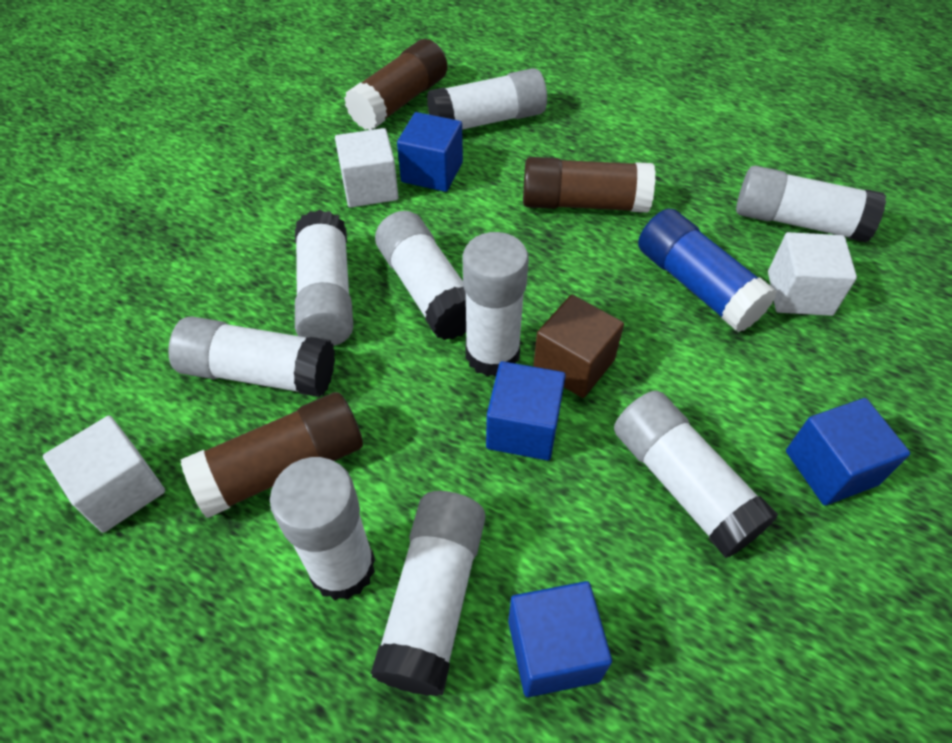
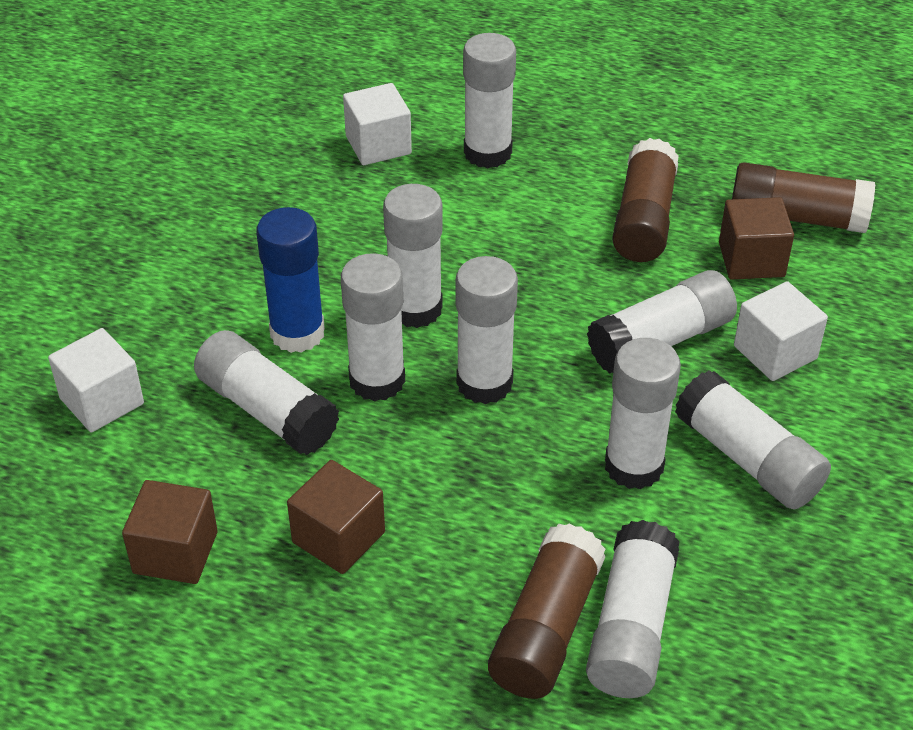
blue cube: [397,112,463,192] [486,361,566,460] [508,581,612,697] [786,398,910,506] = 4 -> none = 0
brown cube: [533,295,624,398] = 1 -> [122,480,218,584] [287,460,385,574] [719,197,794,279] = 3

